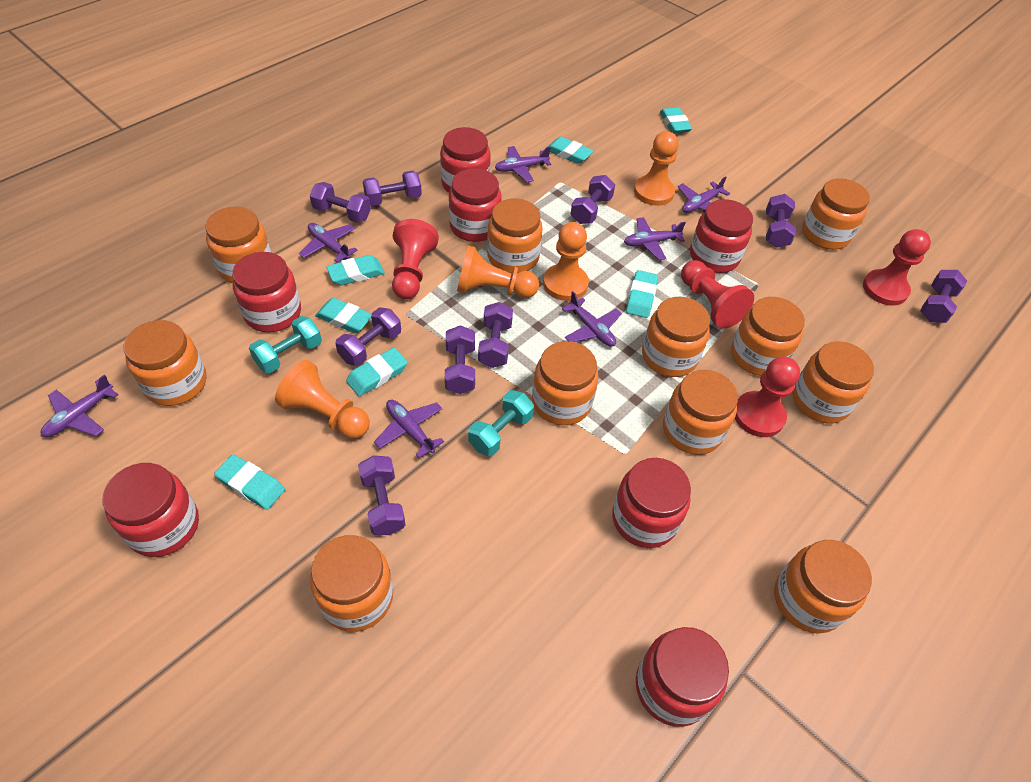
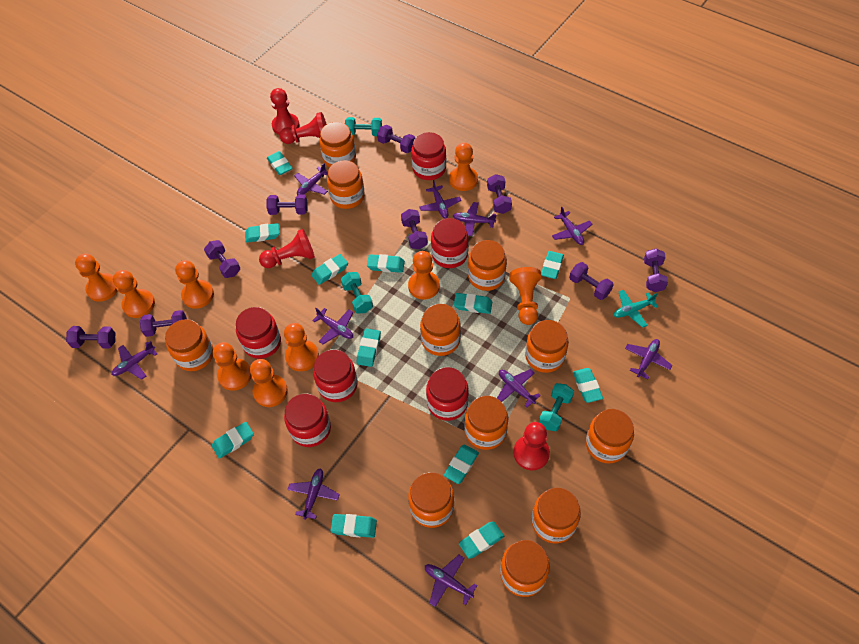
orange pawn: [275,360,370,439] [457,246,539,298] [543,222,589,301] [634,131,679,206] = 4 -> [75,254,118,302] [113,270,155,318] [175,260,214,309] [213,342,252,391] [250,359,288,407] [284,323,319,371] [408,251,440,300] [449,142,478,191] [509,267,542,325] = 9
purple plane: [41,375,118,437] [299,223,358,262] [374,400,444,458] [495,146,551,182] [562,291,622,347] [624,217,686,260] [678,176,730,213] = 7 -> [112,341,157,380] [287,468,340,520] [294,163,328,195] [312,308,353,344] [419,180,461,218] [425,555,477,607] [453,202,496,236] [497,369,541,408] [552,207,593,245] [625,339,673,379] = 10
red jar: [103,463,199,557] [232,252,301,332] [440,127,491,193] [449,168,502,242] [612,458,691,548] [636,627,729,727] [690,199,753,273] = 7 -> [236,307,281,359] [284,393,331,447] [313,349,358,402] [411,132,446,180] [426,367,469,421] [431,218,469,268] = 6
turquoise dumbbell: [249,316,322,373] [468,390,534,456] = 2 -> [341,272,373,314] [345,117,382,136] [539,383,574,431] = 3
turquoise eraser: [214,454,285,510] [315,298,372,333] [326,255,385,285] [346,348,407,396] [548,137,593,164] [626,270,658,318] [660,107,692,133] = 7 -> [212,422,254,459] [245,223,279,243] [267,151,293,175] [311,254,348,285] [331,514,377,538] [357,328,381,367] [367,254,405,273] [444,445,479,484] [454,293,492,314] [459,521,504,559] [541,251,564,279] [573,368,603,403] = 12
turquoise plane: none = 0 -> [614,290,658,328] = 1

